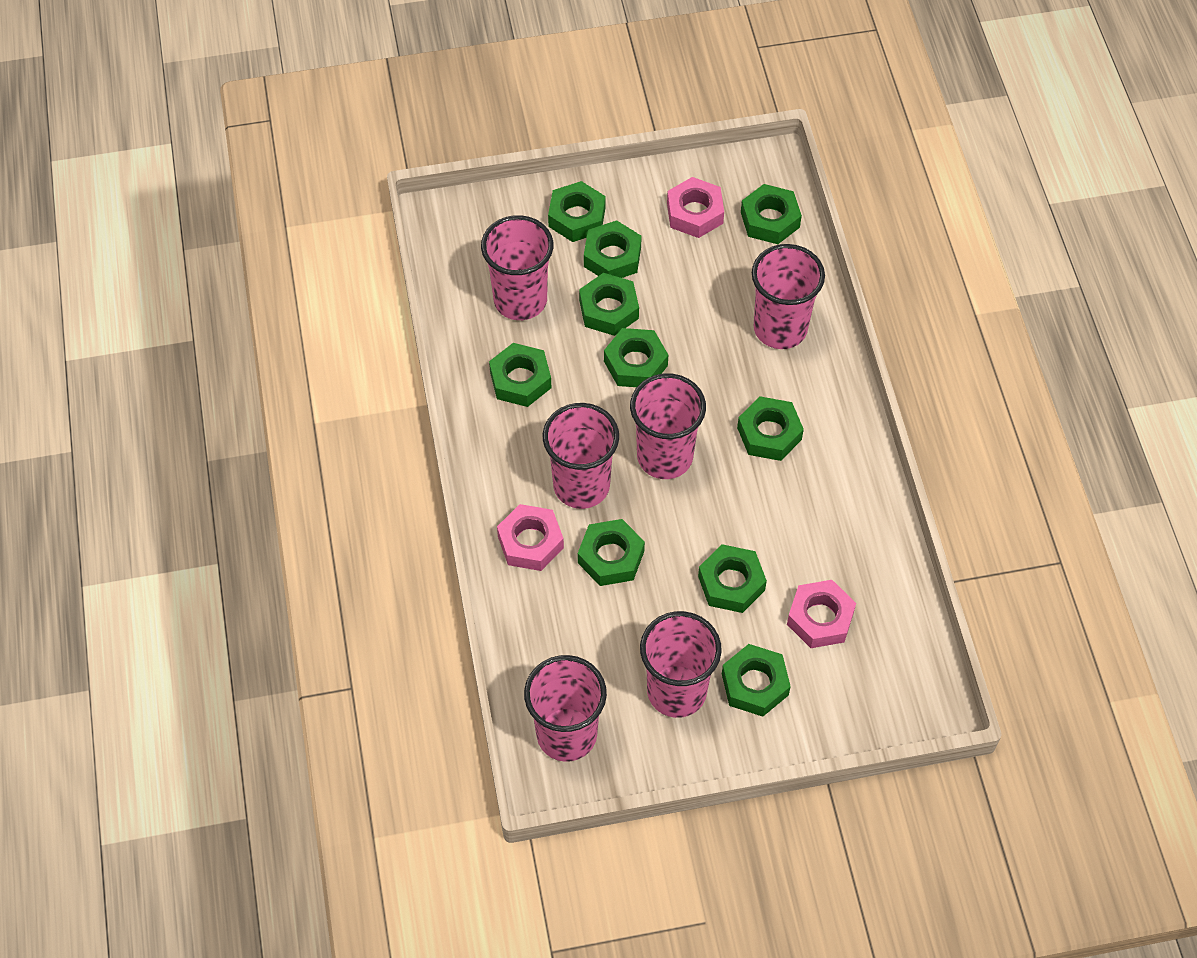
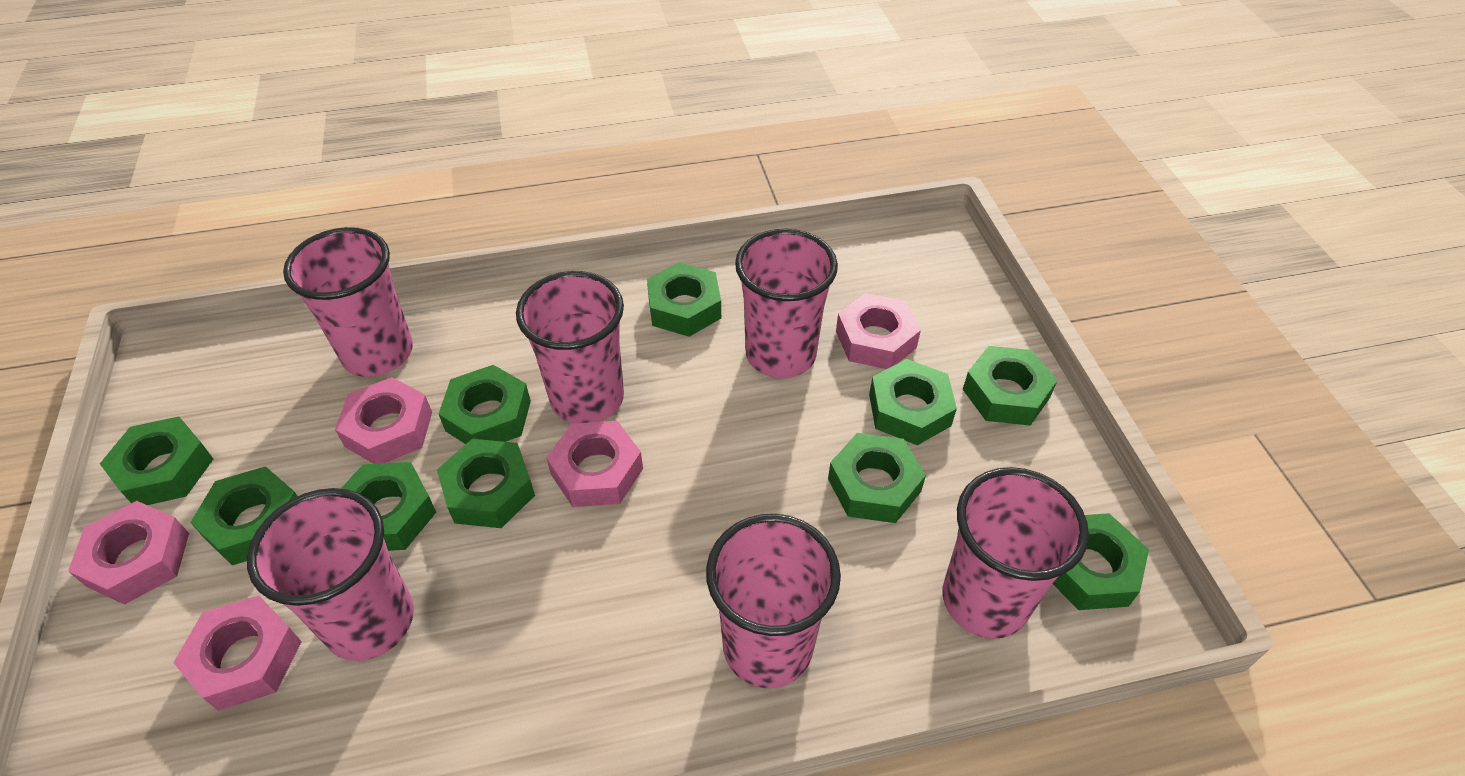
pink nut: [497,504,564,571] [667,177,724,238] [787,580,856,648] = 3 -> [68,501,189,605] [173,595,302,711] [335,377,432,464] [546,421,643,507] [836,293,921,369] = 5

